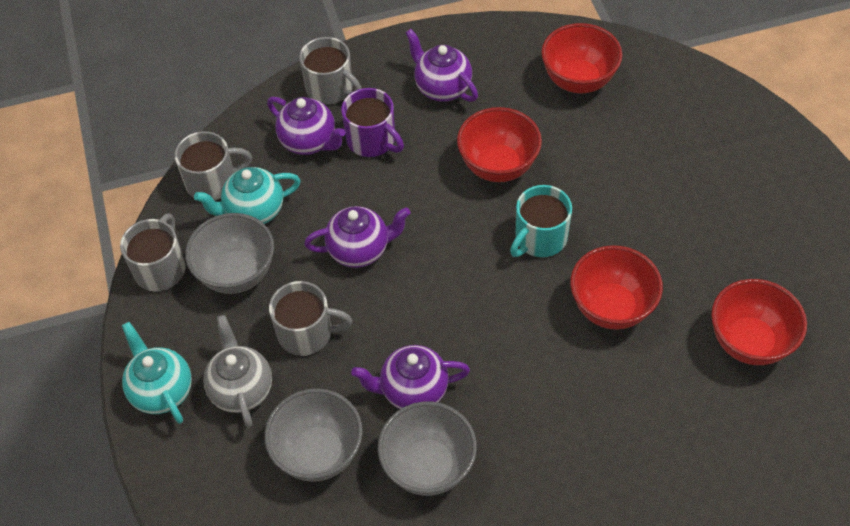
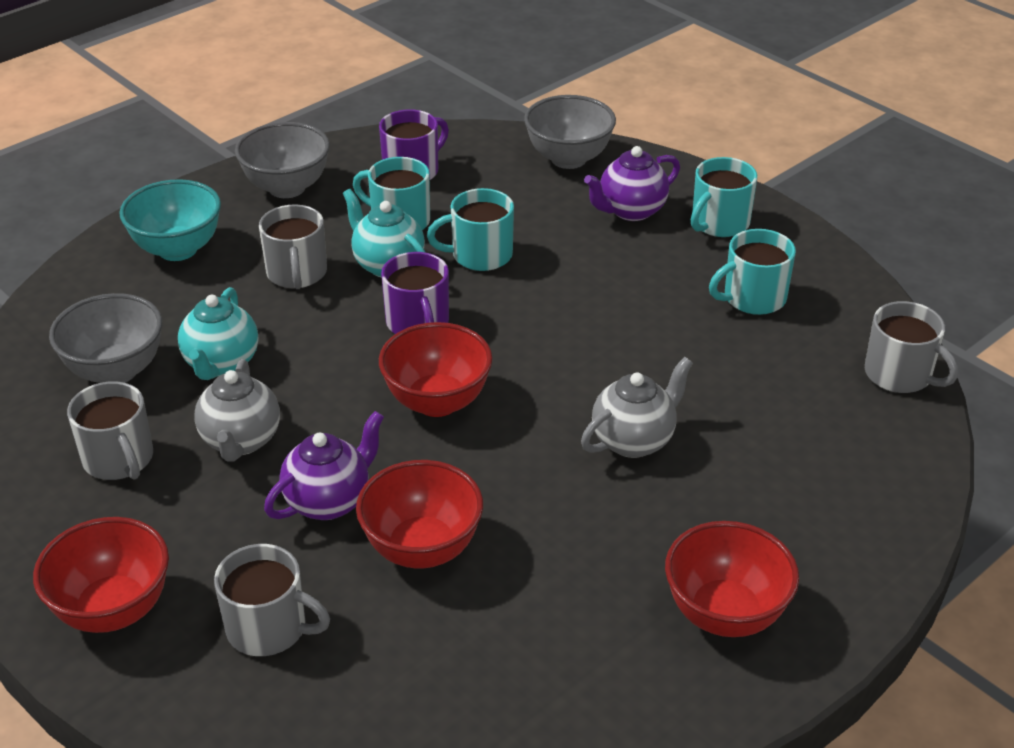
grey teapot: [203,315,272,428] = 1 -> [194,359,280,462] [581,357,693,458] = 2
purple mug: [341,88,404,157] = 1 -> [379,109,449,180] [381,252,449,334] = 2
purple teapot: [267,97,345,155] [304,206,411,268] [351,345,470,409] [405,29,478,102] = 4 -> [264,411,384,520] [584,146,680,221] = 2
turquoise bowl: none = 0 -> [119,179,221,261] = 1
turquoise mug: [510,185,572,257] = 1 -> [353,157,430,230] [427,188,514,271] [691,157,757,237] [709,229,796,315] = 4

